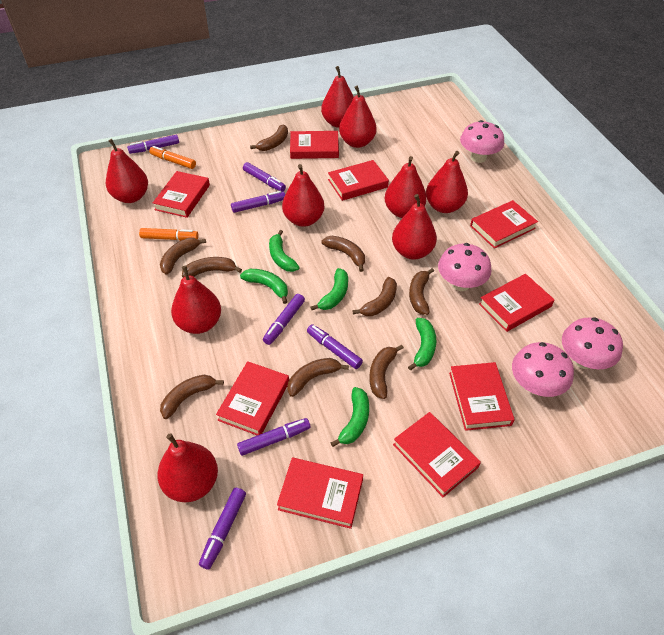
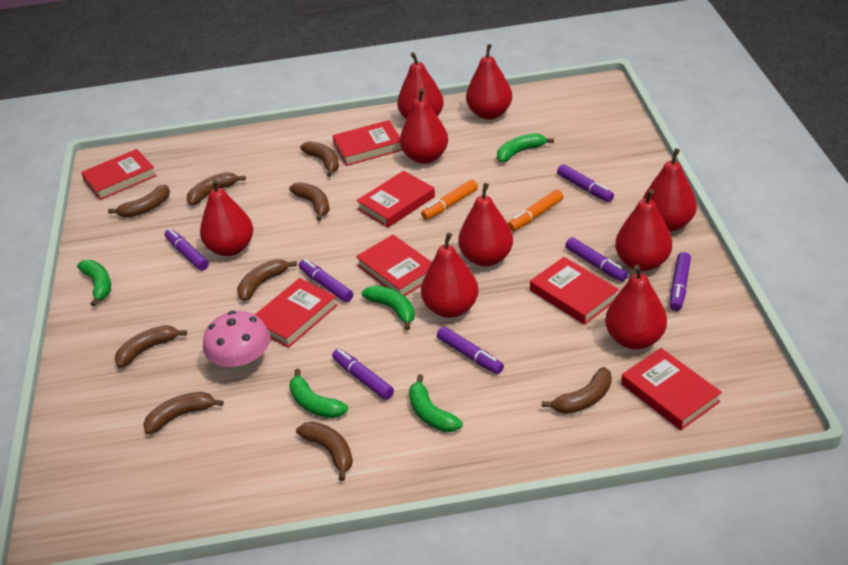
pink mushroom: [438,243,491,291] [460,120,504,163] [512,342,574,397] [562,317,623,369] = 4 -> [203,311,271,373] = 1
red book: [153,171,210,218] [216,361,289,435] [277,458,363,529] [290,131,339,159] [328,160,389,201] [393,412,481,497] [449,362,515,431] [470,200,538,248] [479,274,555,332] = 9 -> [81,149,156,200] [255,278,338,348] [332,120,403,166] [356,171,435,228] [356,235,432,296] [530,257,619,325] [621,348,722,430] = 7

